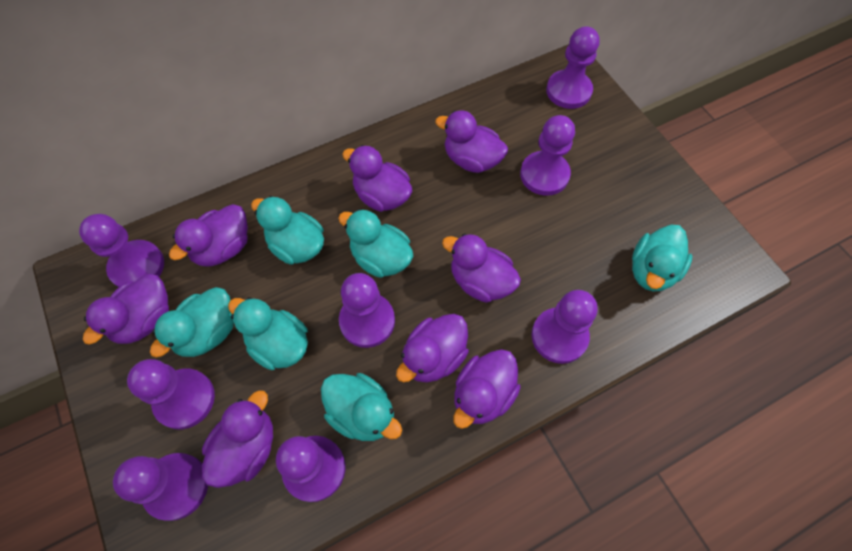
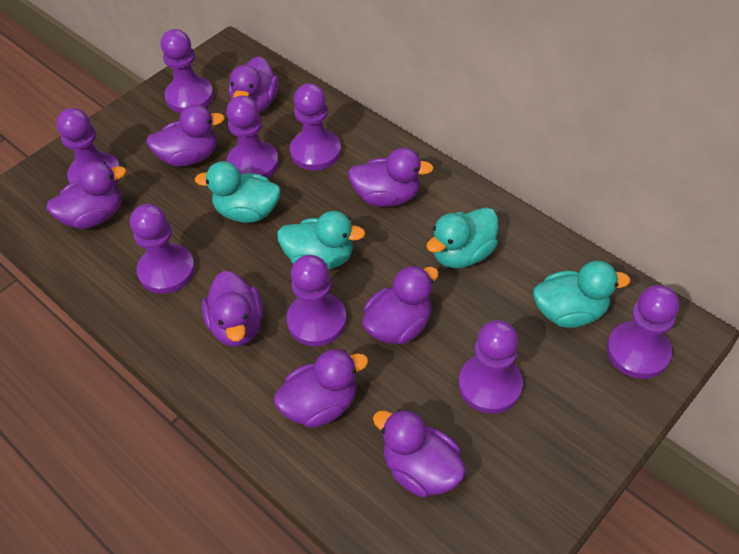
turquoise duck: [150,287,234,358] [228,297,308,370] [251,196,324,265] [321,373,402,441] [338,209,413,278] [632,225,692,292] = 6 -> [195,161,281,223] [277,211,365,270] [426,207,498,268] [533,261,630,328] = 4

